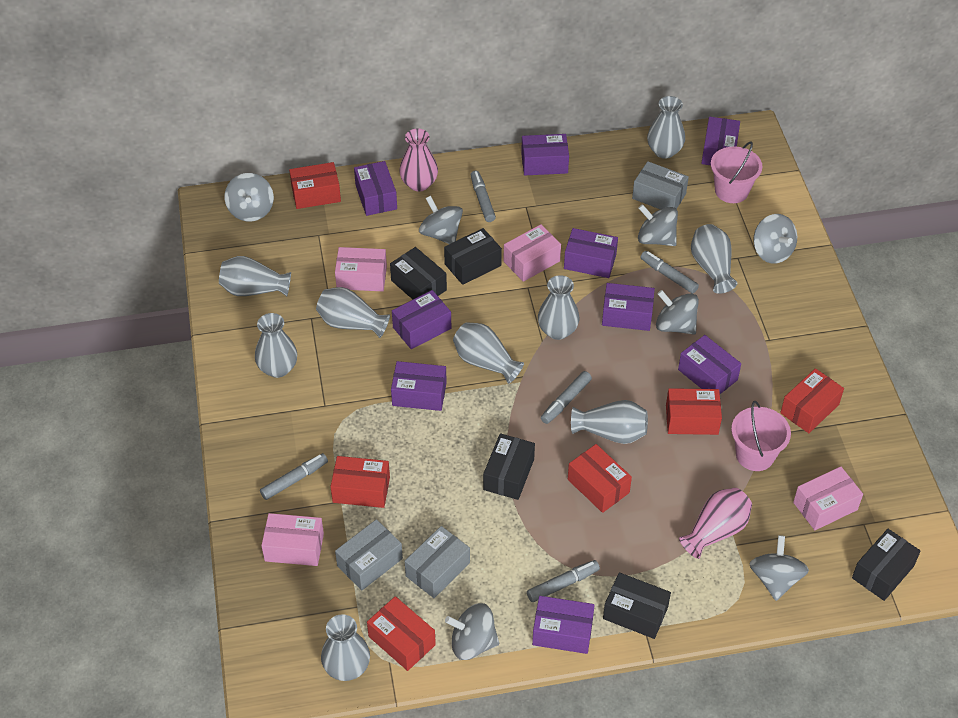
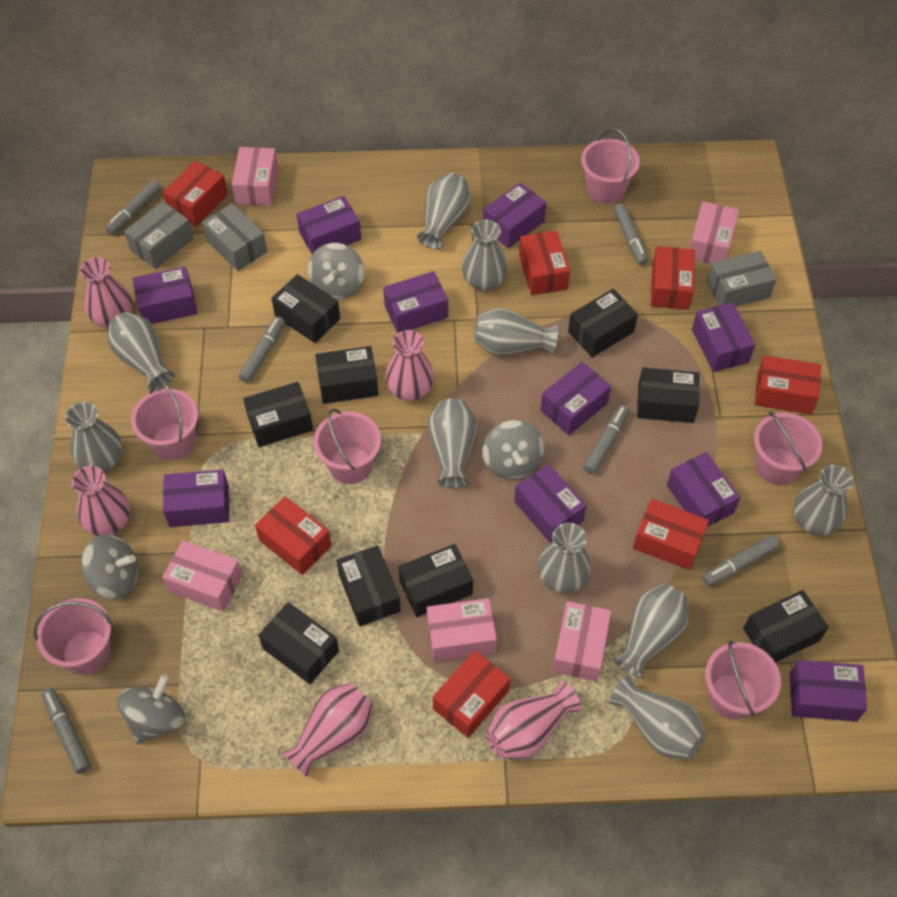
black box: [390,247,447,299] [444,228,502,285] [483,433,535,500] [603,572,671,639] [852,529,921,601] = 5 -> [243,382,313,447] [258,602,339,684] [271,274,340,343] [315,346,378,404] [337,545,401,627] [398,544,473,617] [568,289,638,357] [637,367,700,423] [743,590,829,663] = 9
grey marker: [260,453,328,500] [471,171,496,222] [527,560,600,602] [541,371,592,424] [640,251,699,294] = 5 -> [41,688,91,774] [105,180,161,235] [239,317,285,383] [584,405,629,474] [613,203,648,266] [702,535,780,586] = 6
grey spinning top: [224,173,274,221] [419,196,463,244] [445,603,499,660] [638,204,678,246] [656,290,699,335] [749,535,809,601] [753,214,797,264] = 7 -> [81,534,138,599] [117,675,185,744] [308,243,365,300] [482,420,544,479] = 4
grey vase: [219,256,291,296] [255,313,297,378] [316,287,390,338] [321,614,370,681] [453,322,524,384] [538,275,579,340] [571,400,648,444] [647,96,685,159] [691,224,737,294] = 9 -> [65,402,122,472] [108,312,175,391] [417,173,471,249] [427,398,477,487] [462,220,508,291] [474,308,558,355] [538,523,591,593] [609,675,707,759] [614,584,688,678] [794,465,853,535] = 10
pink box: [261,513,324,566] [335,247,387,291] [503,224,561,282] [793,466,863,530] = 4 -> [162,540,243,612] [232,147,278,206] [427,598,497,662] [553,601,611,682] [689,201,739,264] = 5
pink bucket: [711,141,762,203] [731,401,791,471] = 2 -> [34,598,112,675] [131,382,198,460] [313,408,381,484] [581,129,640,204] [705,640,781,720] [754,411,822,485] = 6
pink vase: [399,129,438,192] [679,488,752,559] = 2 -> [72,466,130,536] [80,257,133,329] [282,683,373,777] [385,330,434,401] [486,681,581,759] = 5
purple box: [354,161,397,216] [391,361,447,411] [392,290,451,349] [521,134,569,175] [532,596,595,654] [564,228,618,278] [602,283,655,331] [678,335,741,394] [701,117,740,165] = 9 -> [132,266,197,324] [163,469,229,527] [297,196,361,254] [383,271,448,333] [483,182,546,248] [514,464,586,543] [540,362,611,435] [667,452,740,527] [692,302,755,372] [790,660,867,722] = 10
red box: [289,162,341,209] [330,456,390,508] [367,596,436,671] [568,444,632,513] [666,388,722,435] [780,368,844,433] = 6 -> [163,161,228,227] [255,496,332,575] [433,650,510,738] [519,230,570,295] [633,499,709,570] [651,246,695,310] [755,355,821,414] = 7

